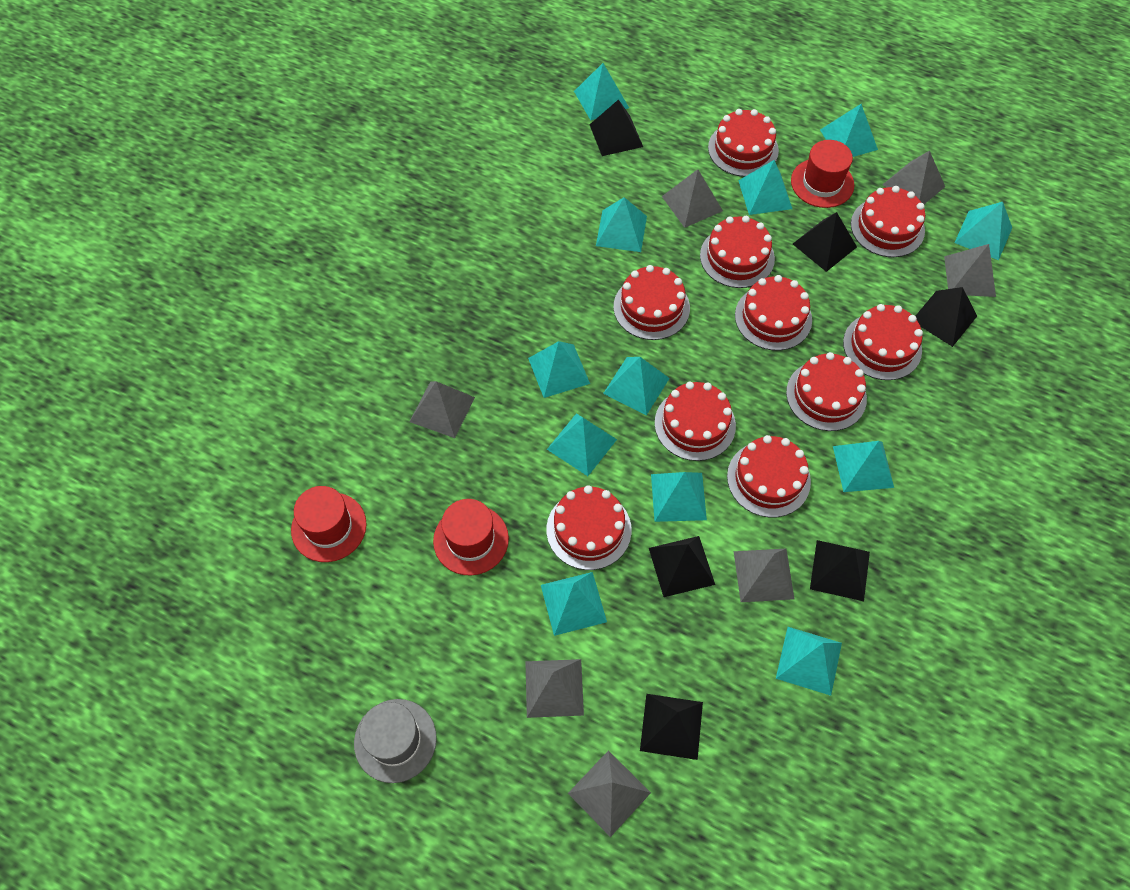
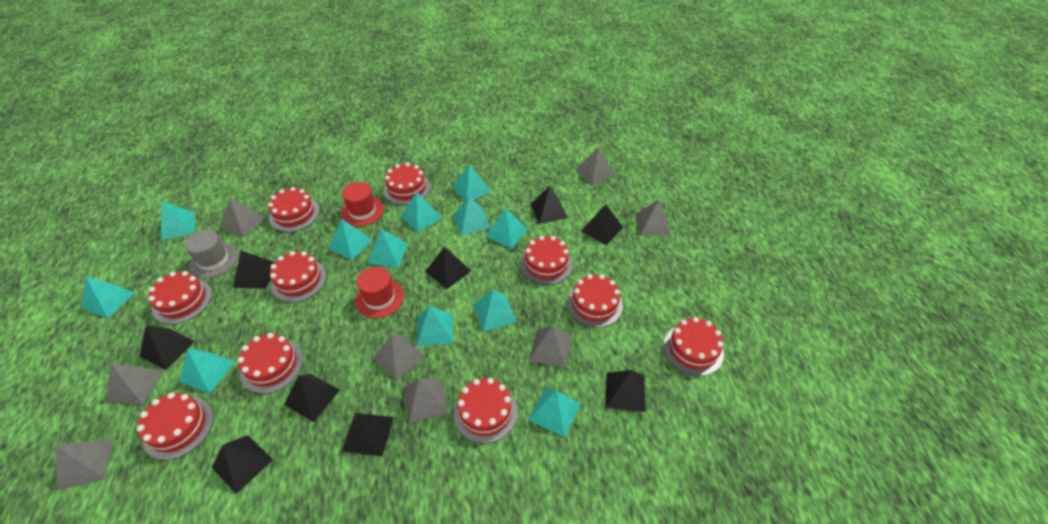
black pyramid: [590,99,643,156] [640,694,703,760] [649,536,715,597] [793,212,857,272] [810,540,870,601] [916,287,977,347] = 6 -> [139,325,195,370] [211,435,273,494] [233,251,274,289] [284,374,340,422] [342,413,394,456] [426,246,471,289] [531,186,568,224] [581,204,623,245] [606,370,646,412] = 9
grey pyramid: [409,381,475,438] [525,659,584,718] [568,750,651,837] [662,169,723,228] [734,548,795,602] [882,151,945,204] [944,244,996,297] = 7 -> [55,439,113,491] [106,363,163,405] [221,198,265,238] [373,334,425,381] [403,379,448,423] [529,325,572,368] [576,147,615,185] [635,200,671,236] = 8
red hat: [291,486,367,562] [433,499,509,575] [791,140,854,208] = 3 -> [341,182,384,226] [355,267,404,318] = 2

